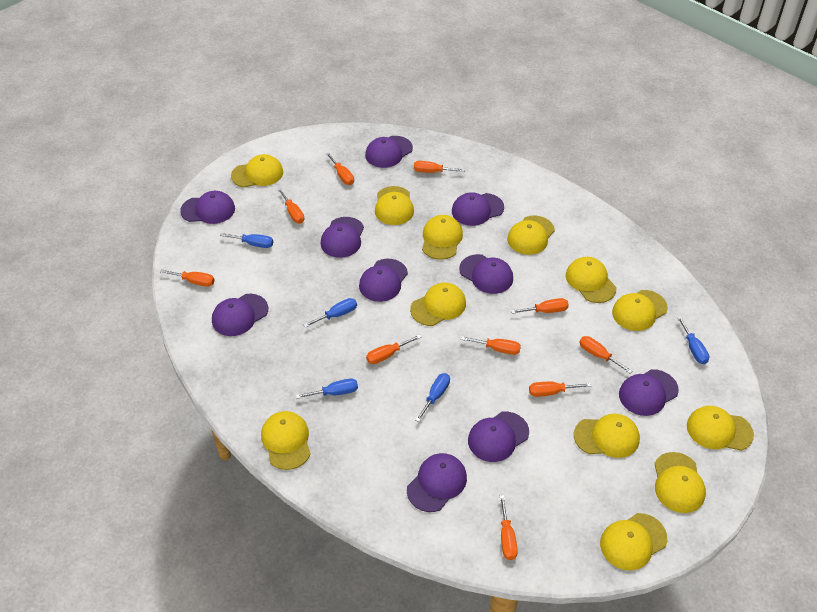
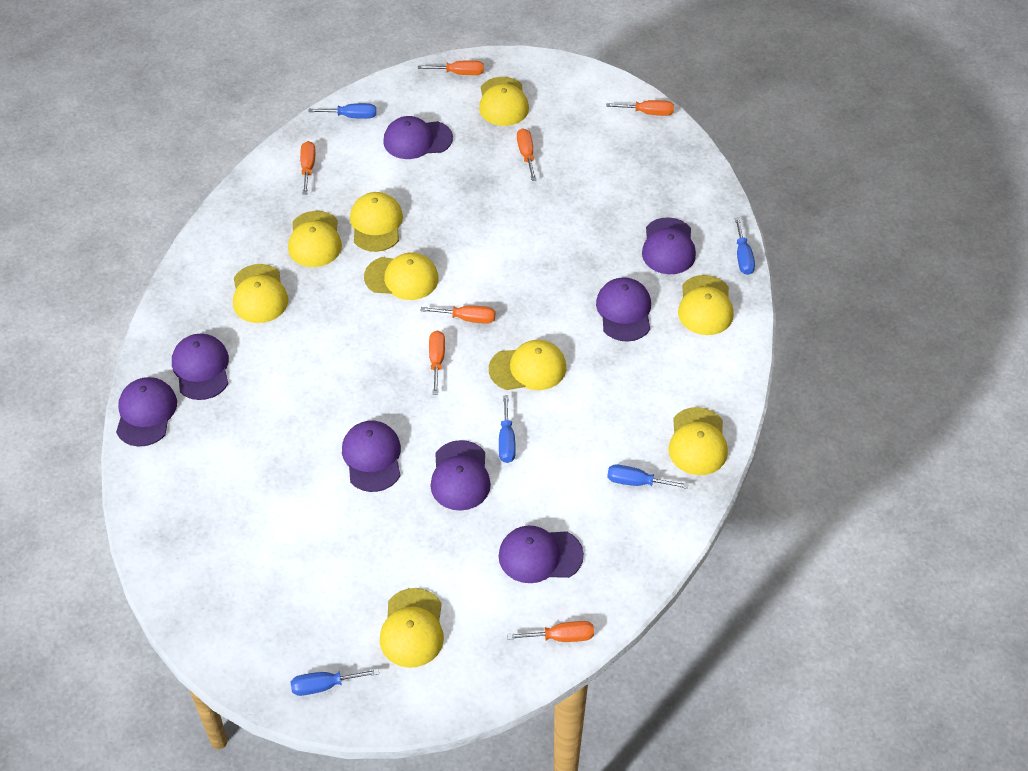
orange screwdriver: [160,269,215,287] [278,188,304,224] [326,152,354,185] [366,335,421,364] [414,161,465,173] [461,336,521,355] [500,495,518,560] [511,298,569,314] [529,382,591,397] [579,336,632,373] = 10 -> [300,141,316,195] [418,60,484,75] [420,305,495,324] [429,331,445,394] [507,621,594,642] [517,128,536,181] [606,100,674,116] = 7
purple cap: [180,191,235,224] [212,294,268,336] [321,217,364,258] [359,259,408,302] [365,136,413,168] [407,453,467,512] [452,192,504,226] [459,254,513,294] [468,412,529,462] [619,369,679,416] = 10 -> [116,377,177,447] [172,334,229,400] [342,421,401,492] [383,116,453,159] [430,440,491,511] [498,525,584,583] [596,277,651,342] [642,217,696,274] = 8
yellow cap: [231,154,283,188] [261,411,310,470] [375,186,414,225] [410,283,466,326] [422,215,463,260] [507,215,555,255] [566,257,616,303] [574,414,640,458] [600,513,667,571] [612,290,668,331] [654,452,706,513] [687,406,754,451] = 12 -> [233,264,288,323] [288,211,342,267] [350,192,403,252] [364,253,439,300] [380,588,444,668] [479,77,529,126] [489,340,566,390] [668,407,728,475] [678,275,734,335] = 9

